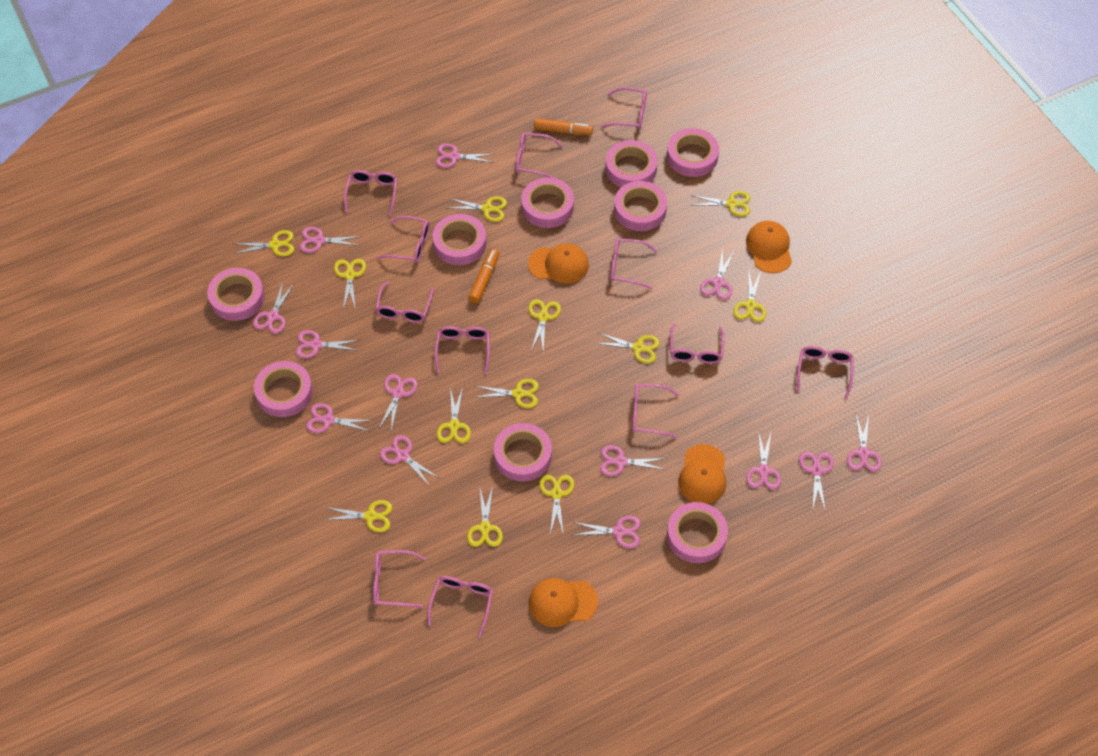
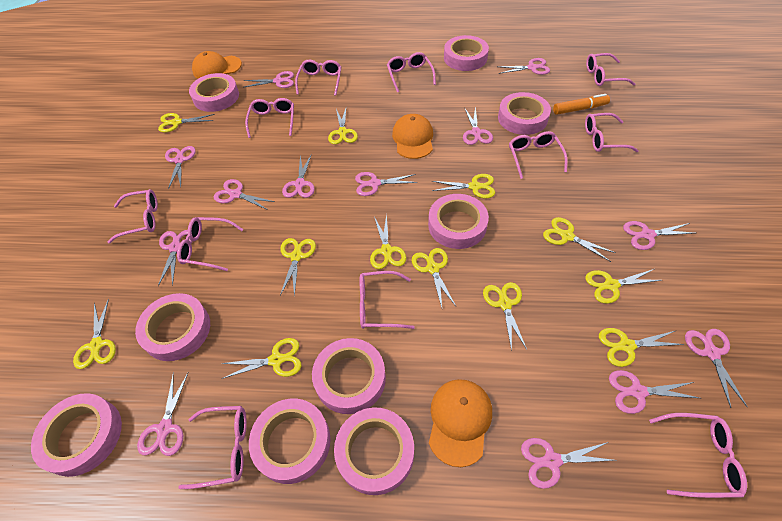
orange cap: [528,244,589,284] [529,578,598,627] [678,444,726,504] [746,221,792,273] = 4 -> [192,51,242,79] [392,114,433,159] [429,379,492,467] = 3
orange marker: [469,249,499,303] [534,118,593,135] = 2 -> [553,94,610,115] = 1
pink glasses: [344,170,397,216] [373,550,425,608] [375,281,434,323] [377,216,430,263] [428,576,493,638] [435,326,490,374] [516,133,563,178] [601,87,647,130] [610,238,658,289] [632,384,680,438] [670,323,725,364] [797,346,854,399] = 12 -> [108,189,158,243] [177,217,243,271] [178,406,247,489] [245,98,294,138] [295,60,342,96] [360,271,415,329] [387,52,436,92] [509,131,568,179] [585,113,639,152] [586,53,635,86] [649,413,747,498] = 11

